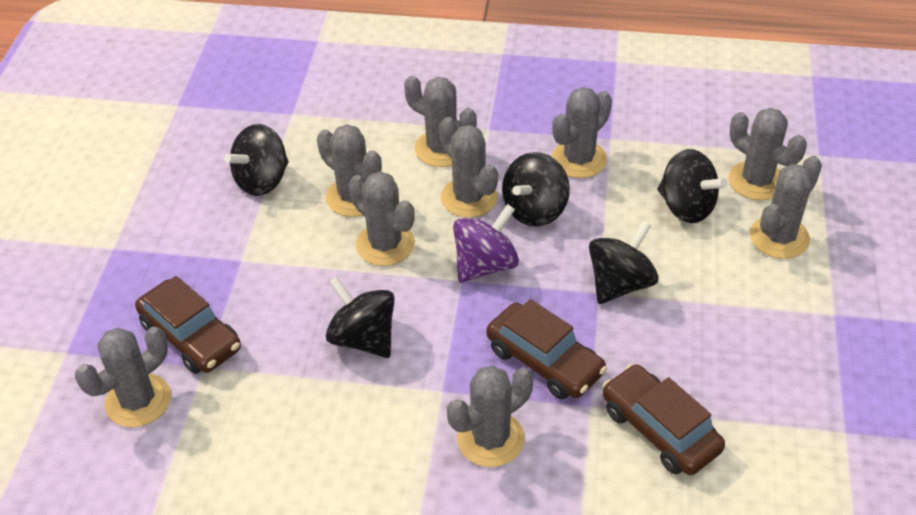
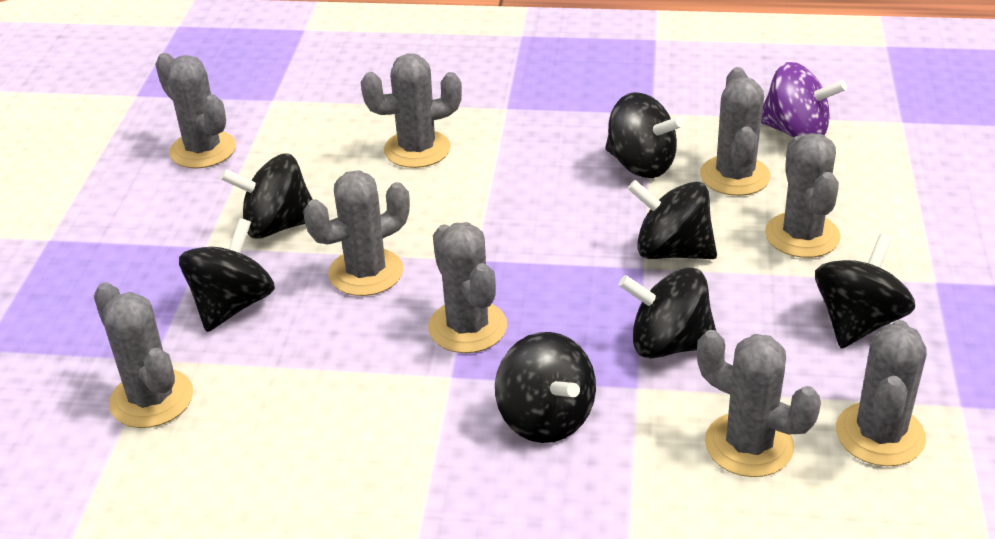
black spinning top: [224,124,289,196] [326,276,395,358] [502,152,570,227] [589,221,659,304] [658,149,727,223] = 5 -> [179,218,275,332] [220,154,313,239] [495,332,596,443] [605,92,684,178] [619,267,716,359] [627,180,717,259] [815,233,915,348] = 7
brown car: [135,276,241,374] [486,299,607,399] [603,364,725,475] = 3 -> none = 0

